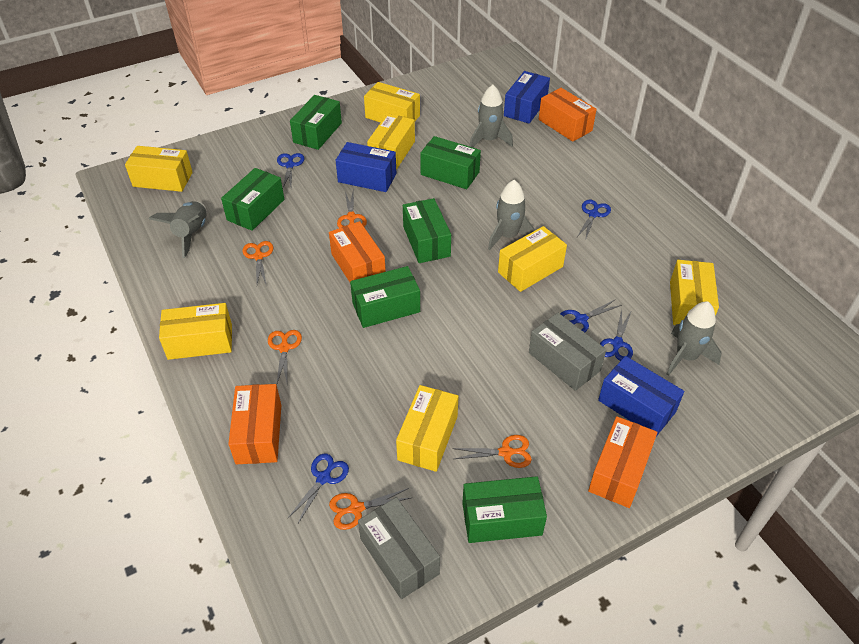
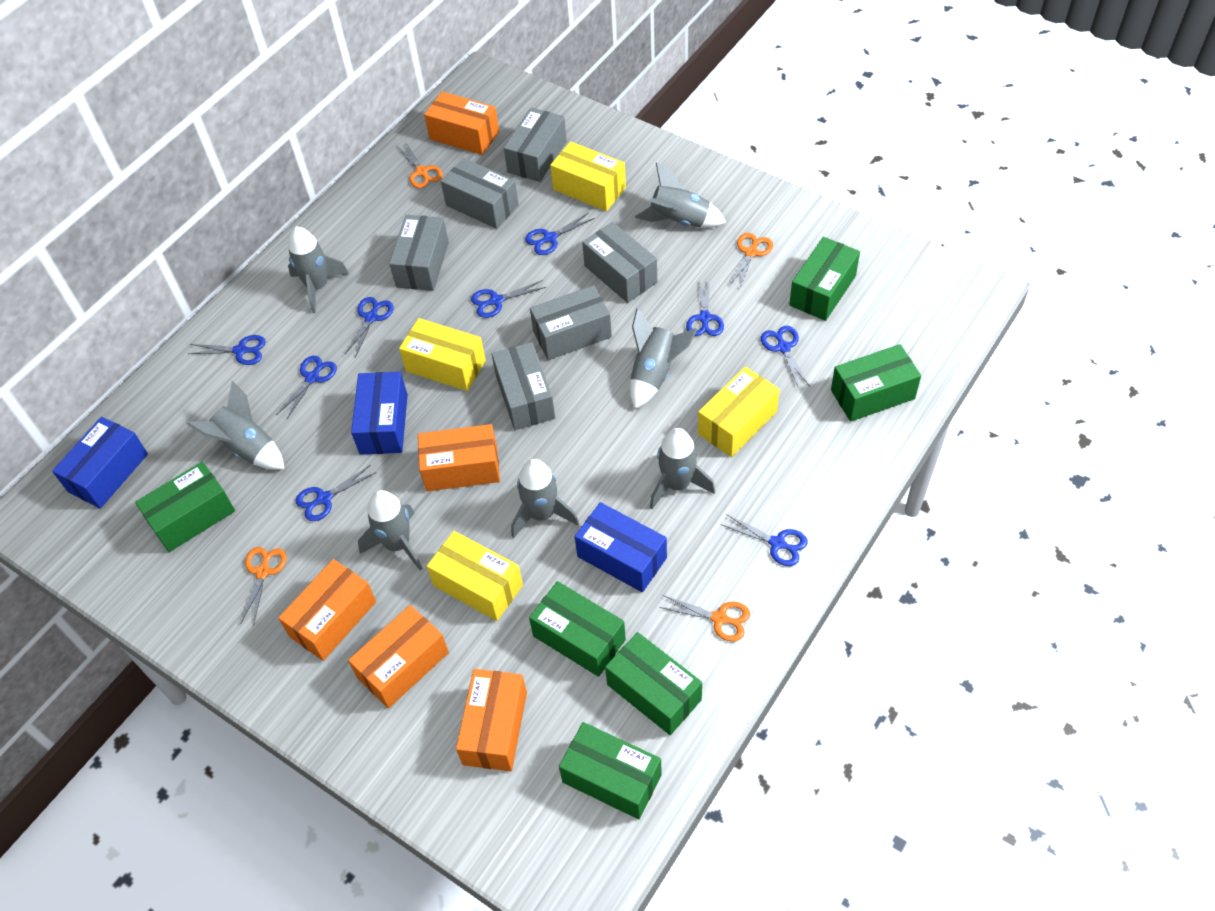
blue scissors: [277,153,304,188] [287,453,349,525] [560,299,622,333] [577,200,611,241] [600,309,633,361] = 5 -> [188,335,266,365] [277,356,337,419] [296,465,376,521] [345,297,394,358] [471,280,547,318] [525,213,595,255] [686,278,724,336] [721,514,807,566] [761,326,810,388] = 9
grey box: [358,497,440,599] [529,313,606,391] = 2 -> [389,215,449,291] [441,158,519,229] [492,342,555,430] [504,108,567,182] [530,285,612,360] [582,222,657,303] = 6
grey rocket: [149,201,207,258] [469,85,513,147] [488,180,535,250] [667,301,722,376] = 4 -> [187,381,284,470] [288,227,349,313] [358,490,423,571] [511,459,579,539] [630,308,698,409] [635,162,726,227] [650,428,715,509] = 7
orange box: [228,384,281,464] [329,221,386,282] [539,88,597,142] [588,416,657,508] = 4 -> [278,559,376,661] [348,605,449,708] [418,424,500,491] [424,92,499,155] [456,669,527,771] = 5
orange scissors: [242,241,273,286] [268,330,302,383] [329,488,410,530] [337,192,367,228] [452,435,532,468] = 5 -> [241,547,287,626] [397,141,443,188] [659,595,750,642] [729,233,773,290] = 4
yellow box: [125,146,193,192] [159,303,232,360] [364,82,420,123] [367,113,415,170] [396,385,459,472] [498,226,567,292] [670,260,719,325] = 7 -> [399,318,486,391] [427,531,523,621] [550,142,626,211] [698,366,780,457] = 4

